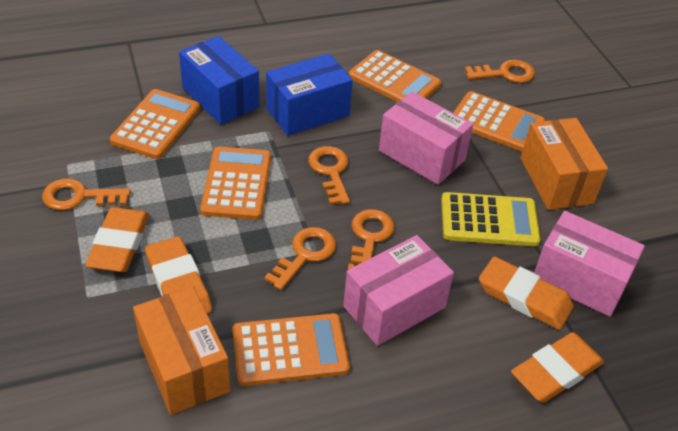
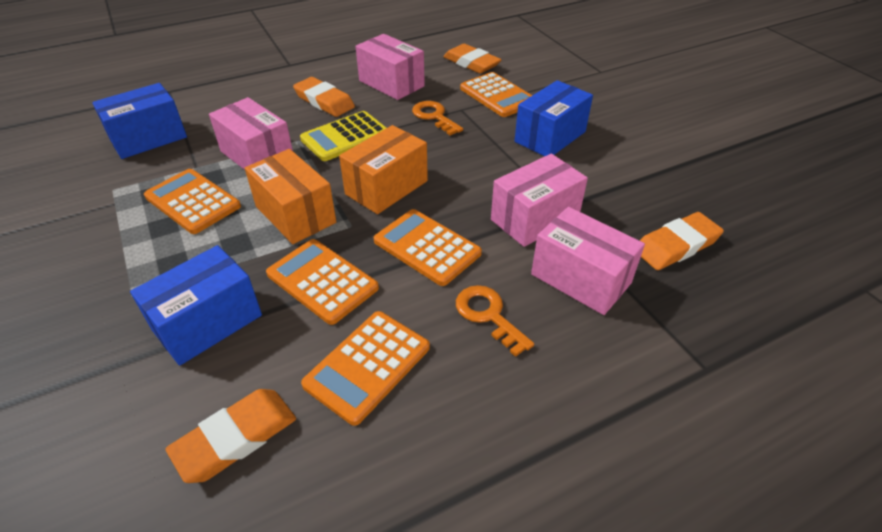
blue box: [179,36,259,124] [266,54,353,136] = 2 -> [92,83,187,159] [130,245,262,366] [515,80,593,156] = 3
orange key: [42,178,131,210] [264,227,336,290] [308,146,350,205] [348,209,395,270] [465,60,535,83] = 5 -> [412,101,463,135] [456,285,534,357] = 2
pink box: [343,235,454,346] [379,92,473,185] [534,211,645,317] = 3 -> [209,97,293,170] [355,34,425,100] [491,154,588,247] [531,207,645,315] = 4

